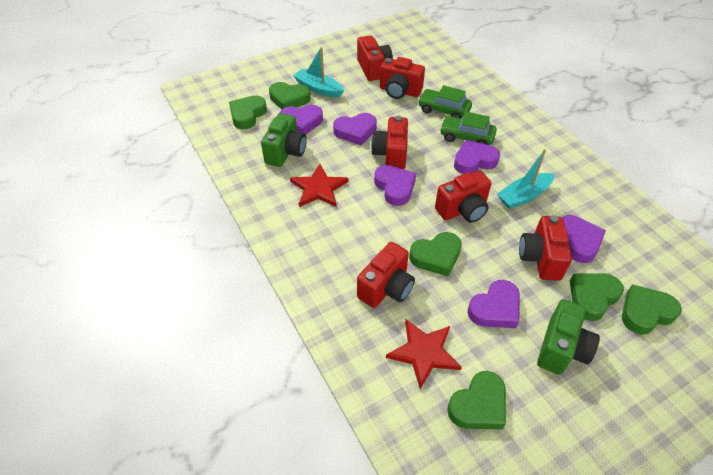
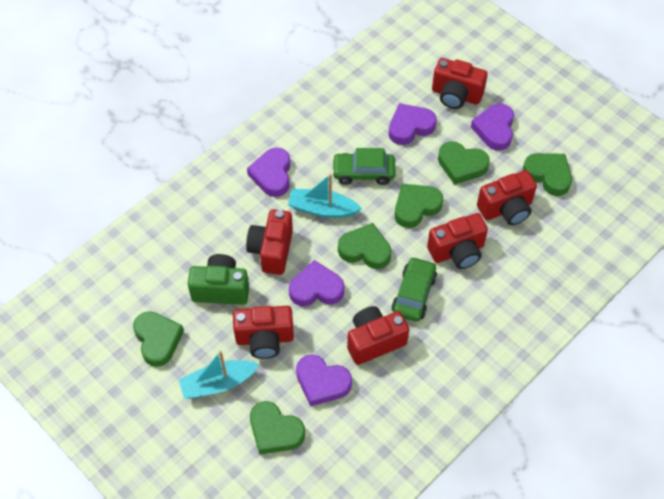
green camera: [261,113,307,167] [537,299,600,375] = 2 -> [188,254,249,305] = 1
purple heart: [279,105,323,134] [333,113,377,146] [374,165,416,206] [454,140,500,174] [467,280,520,328] [562,215,606,263] = 6 -> [247,148,290,197] [289,260,344,306] [296,355,352,406] [389,103,437,145] [471,103,514,151] = 5
red star: [290,164,348,207] [386,319,462,389] = 2 -> none = 0

